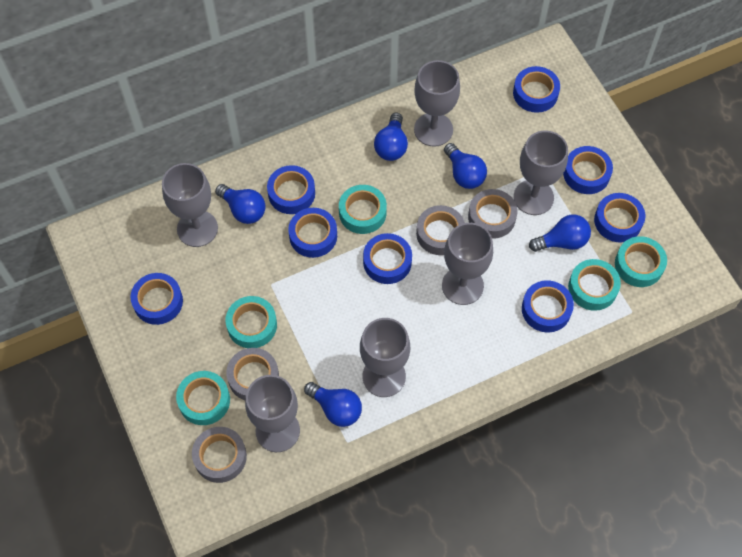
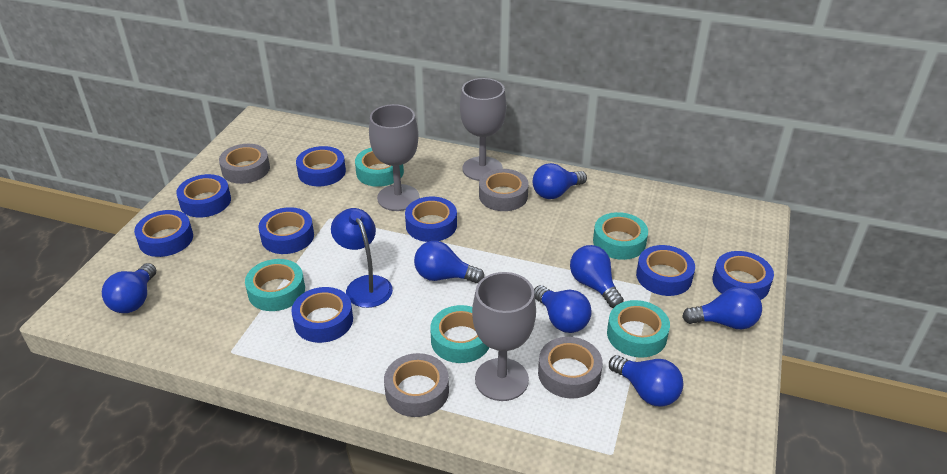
blue lamp: none = 0 -> [331,208,393,308] = 1
blue light bulb: [215,184,266,224] [304,382,362,427] [374,113,408,161] [444,143,487,189] [529,214,591,252] = 5 -> [102,263,156,313] [414,241,484,283] [533,163,587,199] [534,285,592,333] [570,245,624,308] [609,355,683,407] [682,286,762,330] = 7
grey goblet: [162,163,218,247] [245,375,300,452] [360,318,410,397] [414,60,460,147] [442,223,493,305] [514,131,568,215] = 6 -> [369,104,420,211] [460,78,507,181] [472,272,536,401] = 3

